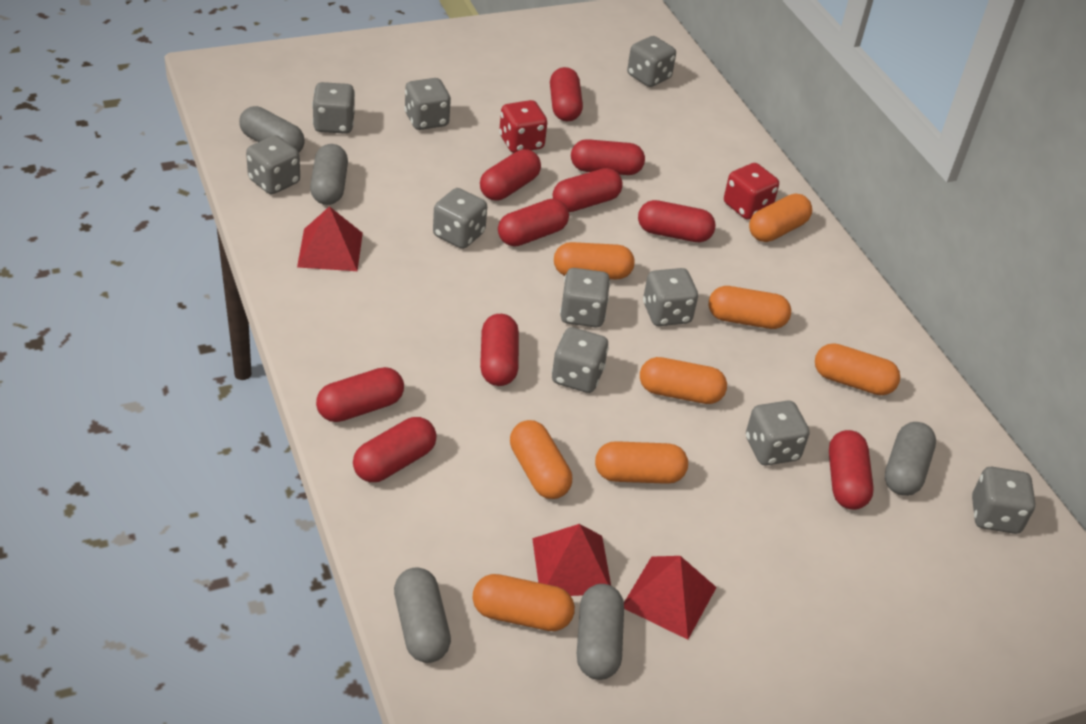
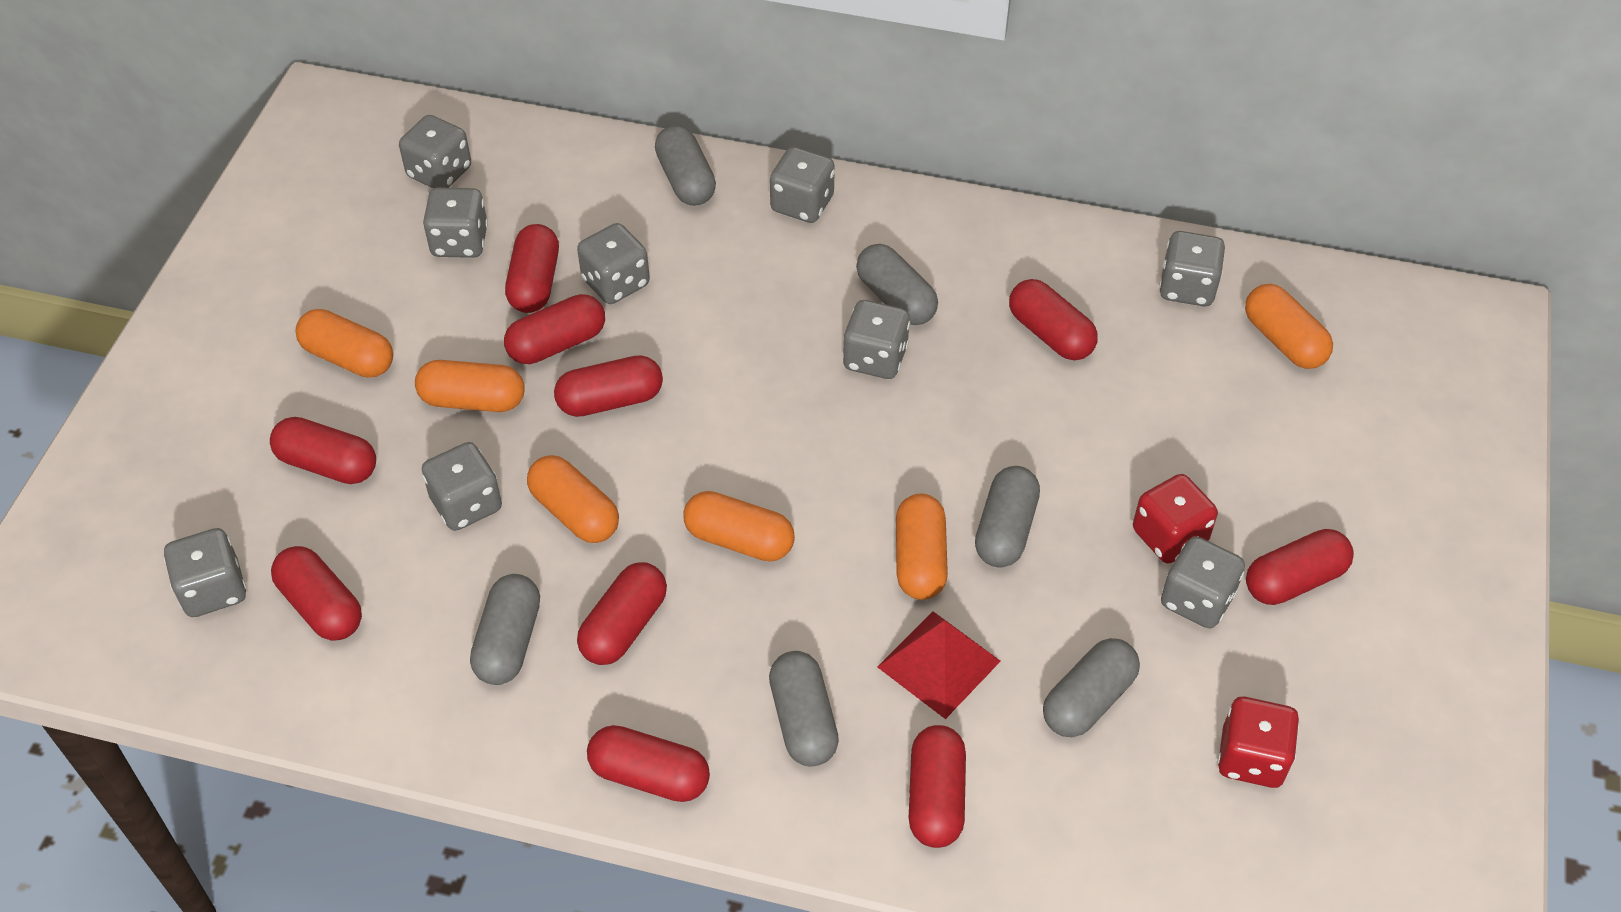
grey capsule: [239,106,305,152] [310,144,348,205] [394,567,451,663] [577,584,624,680] [885,422,936,496] = 5 -> [470,574,540,685] [655,125,716,206] [769,651,839,766] [856,244,938,325] [975,466,1040,567] [1043,638,1140,737] = 6
grey dice: [246,135,300,194] [312,82,355,134] [405,78,451,130] [433,188,487,249] [552,327,609,393] [560,268,610,327] [627,36,676,87] [643,268,698,326] [746,401,809,466] [972,467,1036,534] = 10 -> [163,528,246,617] [399,115,471,188] [422,442,502,531] [423,188,488,258] [577,223,650,304] [770,147,835,223] [843,300,910,379] [1159,231,1225,306] [1161,536,1245,628] = 9
orange capsule: [473,574,575,631] [510,420,572,499] [554,242,634,279] [595,441,688,484] [640,357,727,404] [709,286,791,329] [749,193,812,242] [815,343,900,395] = 8 -> [295,309,393,378] [415,360,525,412] [527,455,619,543] [683,491,795,562] [896,494,948,600] [1245,284,1333,369] = 6
red pyramid: [297,206,363,271] [532,524,611,596] [624,556,717,640] = 3 -> [877,611,1001,719] = 1

